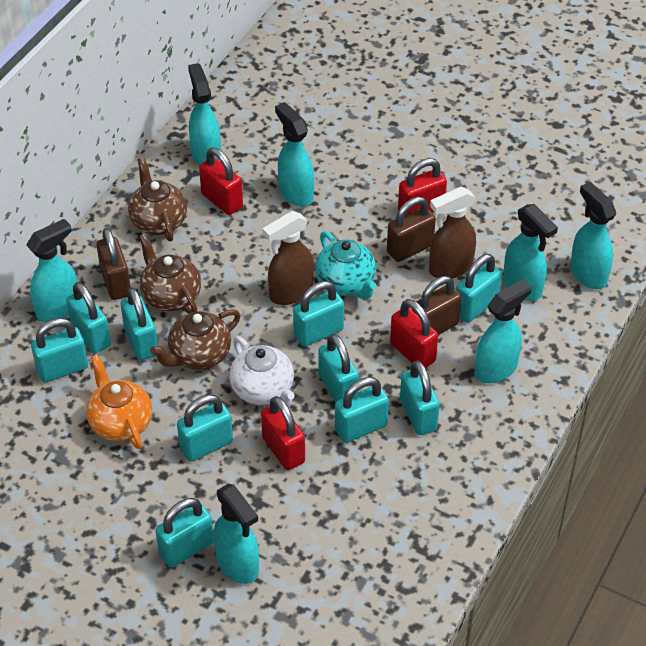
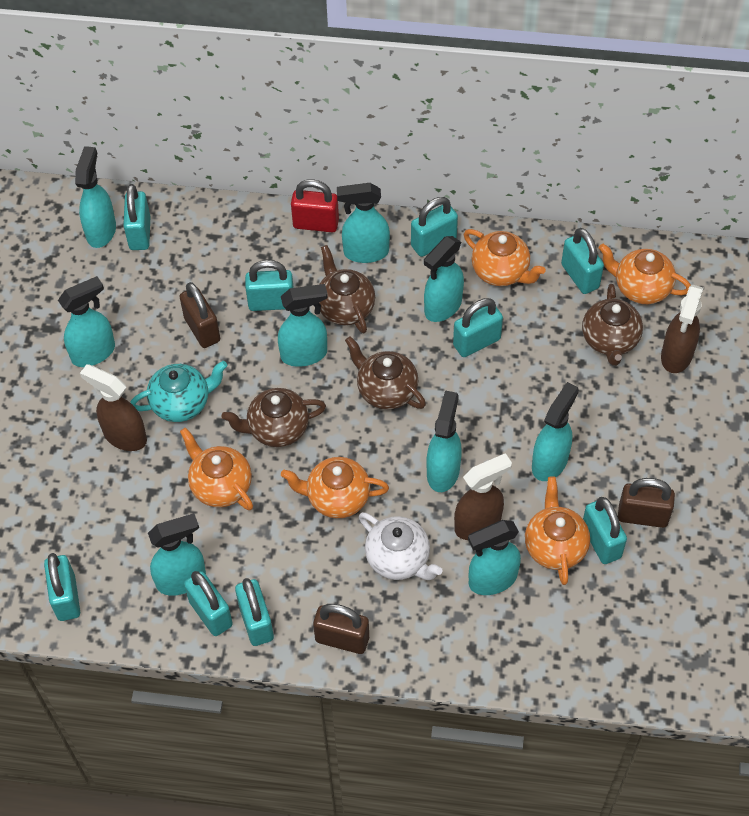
brown spray bottle: [263,211,314,305] [429,187,476,279] = 2 -> [80,364,147,451] [454,453,512,540] [661,284,704,373] = 3
brown teapot: [128,157,187,241] [139,234,201,313] [150,309,240,370] = 3 -> [221,388,326,447] [319,245,375,333] [345,336,426,409] [582,284,643,366] = 4
orange teapot: [86,355,152,449] = 1 -> [180,428,253,510] [281,457,389,518] [464,229,546,286] [525,476,590,585] [599,244,691,304] = 5
red padlock: [199,148,243,215] [261,396,305,470] [390,299,438,368] [398,158,447,214] = 4 -> [291,179,339,232] = 1
turquoise padlock: [31,318,88,383] [66,282,111,354] [121,287,158,360] [155,498,214,568] [177,395,233,461] [293,281,344,347] [318,334,359,402] [335,377,389,443] [400,360,440,435] [456,254,502,323] = 10 -> [44,553,80,621] [123,184,150,250] [184,571,233,636] [235,578,274,646] [245,260,294,311] [411,197,458,257] [453,298,503,357] [561,228,604,294] [583,497,627,564] = 9
turquoise spray bottle: [26,219,77,322] [188,63,221,166] [214,484,259,584] [275,102,314,207] [475,279,532,383] [503,204,558,301] [570,182,616,289] = 7 -> [58,276,115,367] [75,146,116,248] [148,513,206,596] [278,284,328,367] [337,183,390,263] [424,236,464,322] [427,390,462,492] [468,520,521,595] [532,382,579,481] = 9

